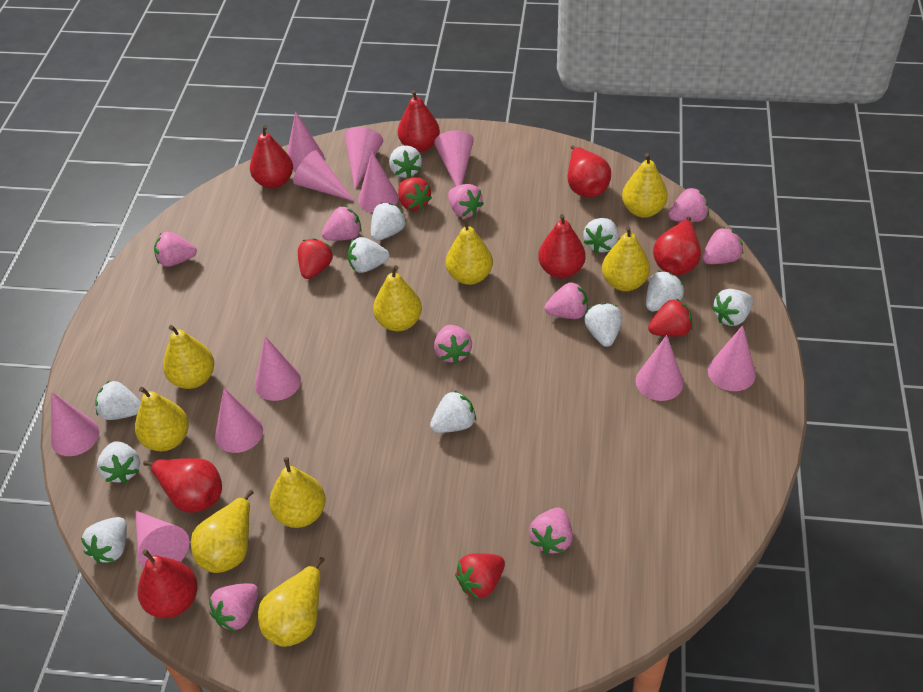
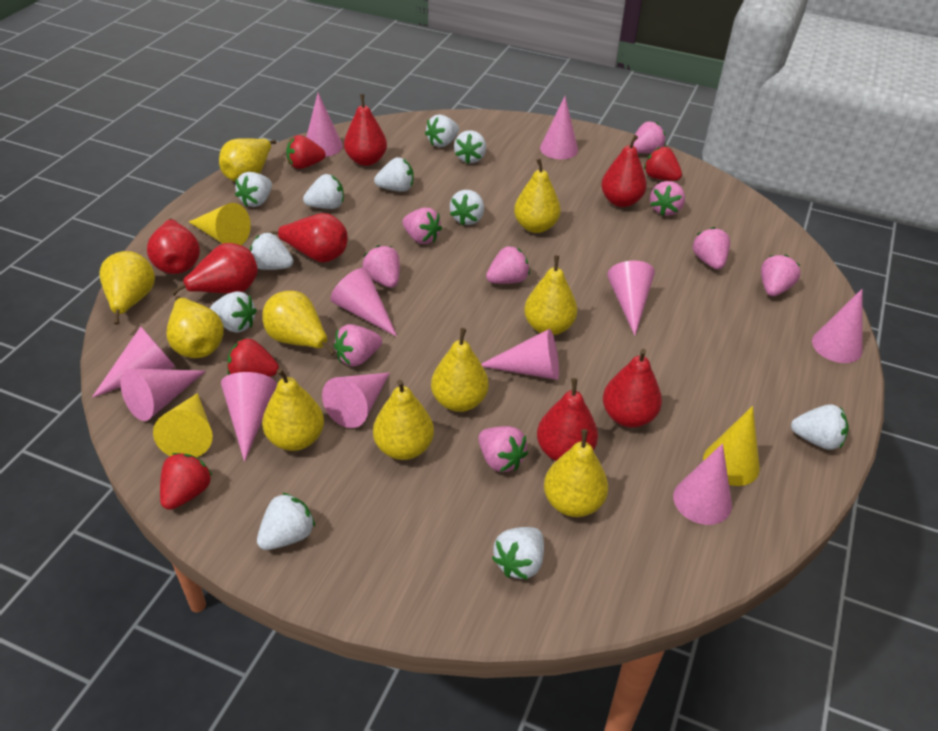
yellow cone: none = 0 -> [153,393,213,458] [189,203,251,245] [703,406,760,486] = 3
yellow pear: [135,387,189,451] [163,325,214,389] [191,490,254,573] [258,557,325,647] [269,457,326,528] [373,265,422,331] [446,217,493,285] [602,226,650,291] [622,153,668,218] = 9 -> [99,251,155,325] [166,296,224,358] [219,138,276,182] [262,291,335,355] [262,368,324,451] [373,380,434,460] [431,328,489,412] [514,158,561,233] [524,255,577,335] [544,429,608,517] = 10

